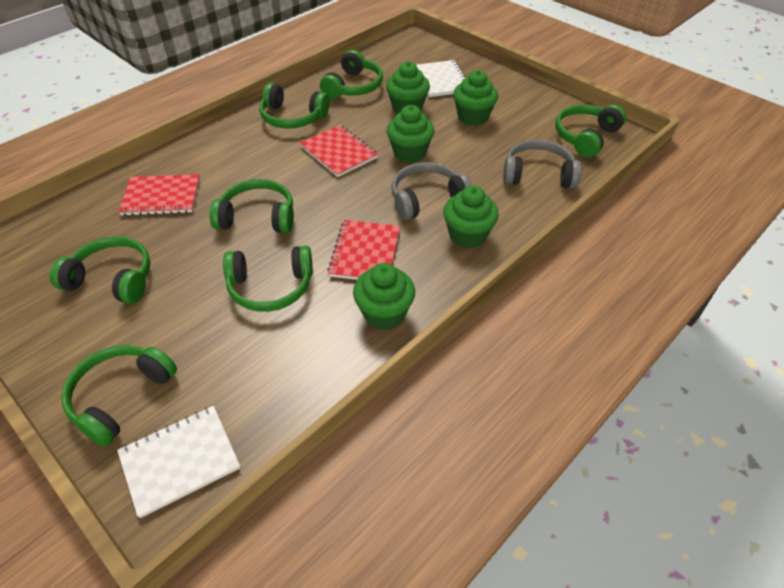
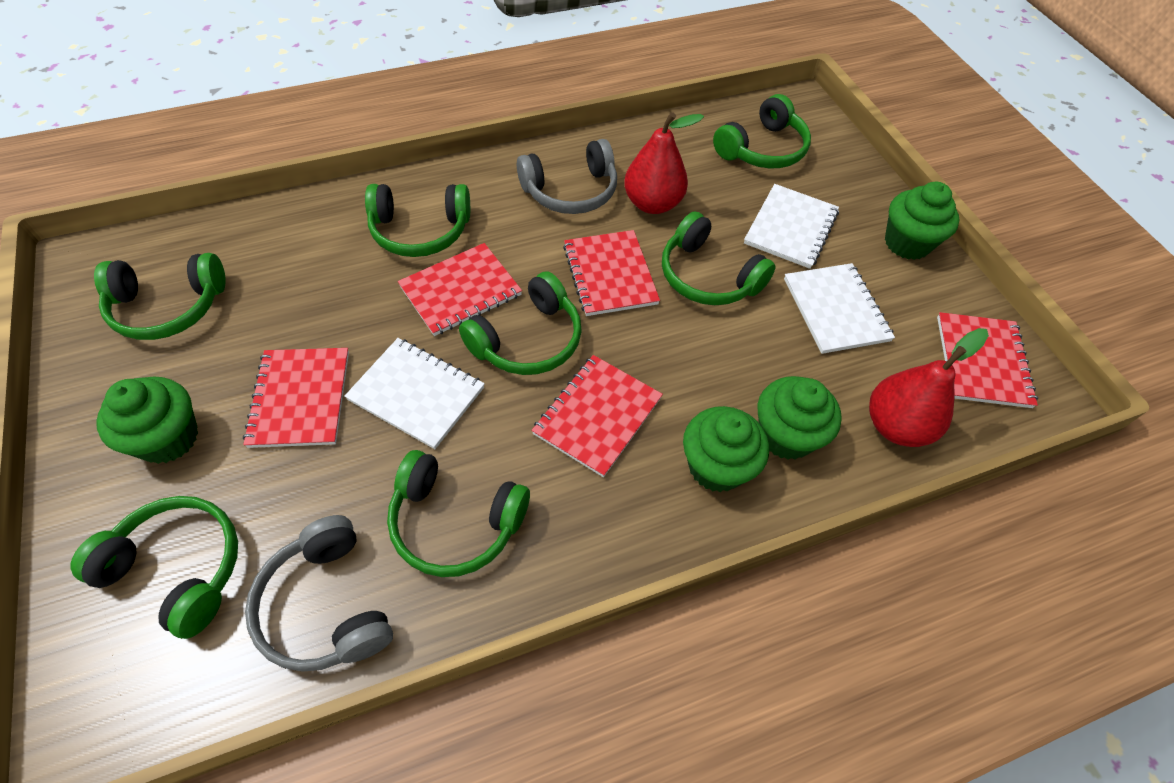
green cupcake: [353,263,415,330] [386,62,430,114] [387,105,434,163] [443,185,499,249] [453,70,498,126] = 5 -> [96,377,198,464] [683,406,769,492] [758,376,842,460] [885,182,959,260] = 4
red notebook: [119,174,200,216] [300,125,378,177] [327,220,400,280] = 3 -> [243,348,349,448] [398,243,522,336] [531,355,663,477] [563,230,660,316] [937,312,1038,408] = 5
red pear: none = 0 -> [624,112,704,214] [869,328,989,447] = 2
white notebook: [117,406,240,518] [417,60,466,97] = 2 -> [345,338,485,449] [744,184,839,269] [784,263,895,354] = 3

